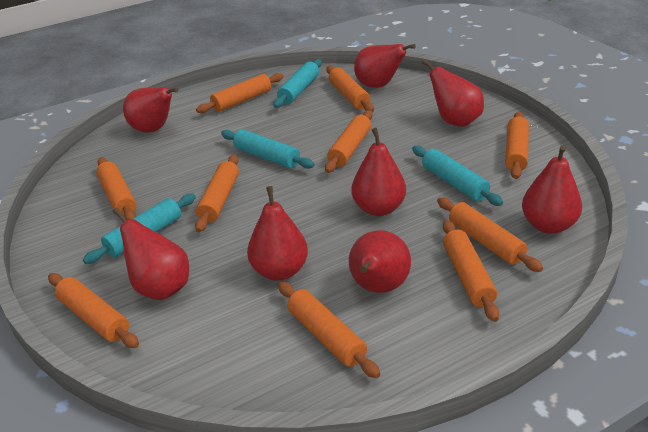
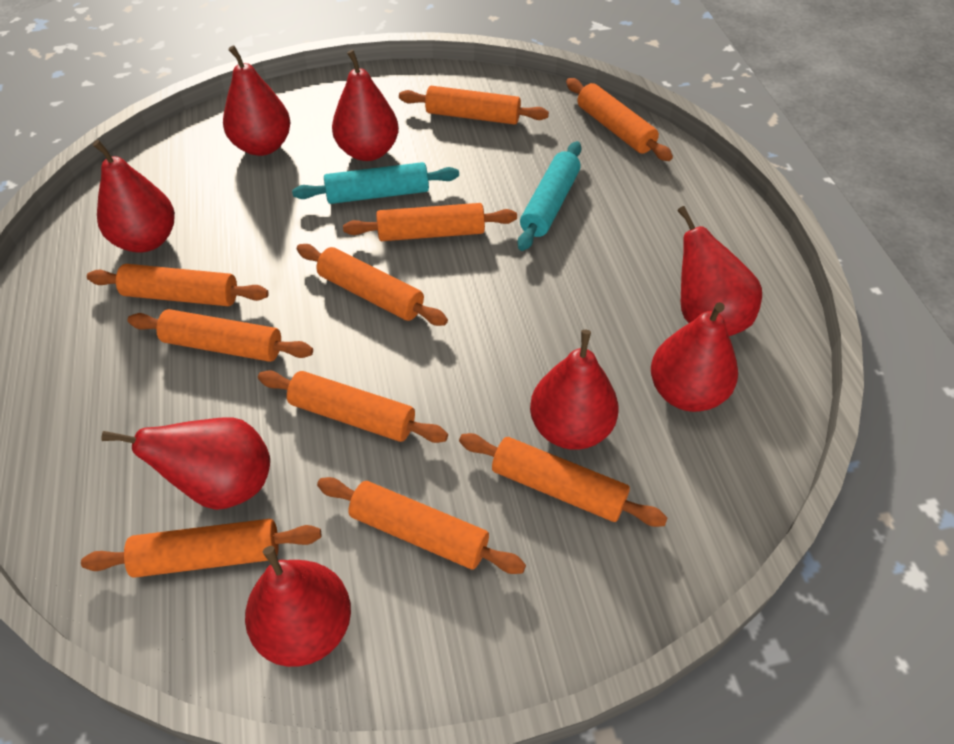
turquoise rolling pin: [83,194,196,264] [221,129,315,169] [273,59,322,108] [412,146,503,206] = 4 -> [292,162,459,204] [518,141,582,251] = 2

